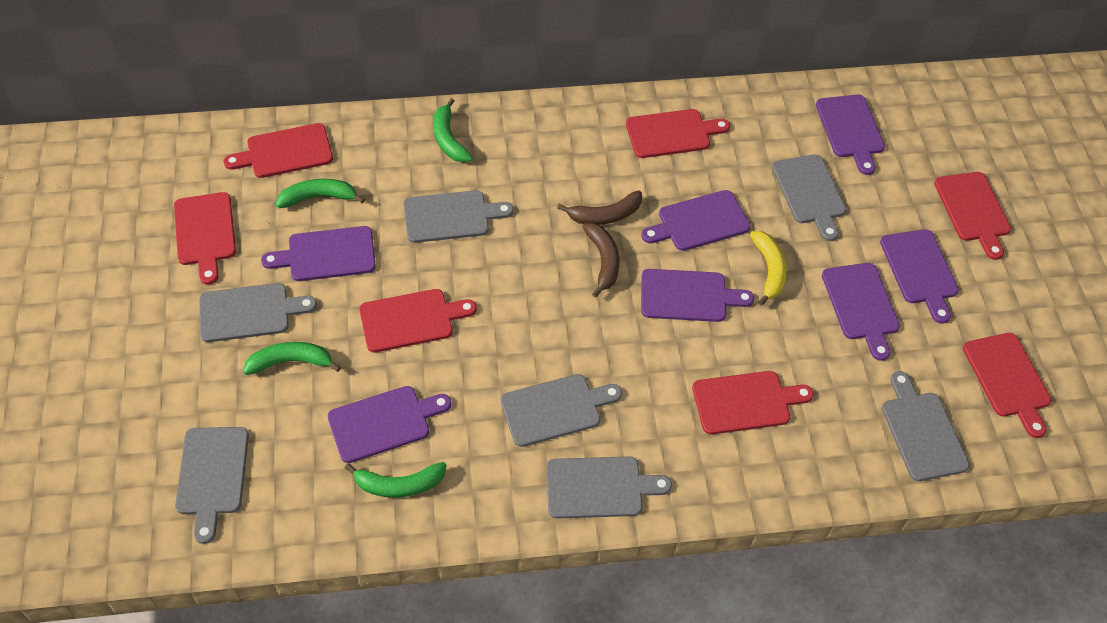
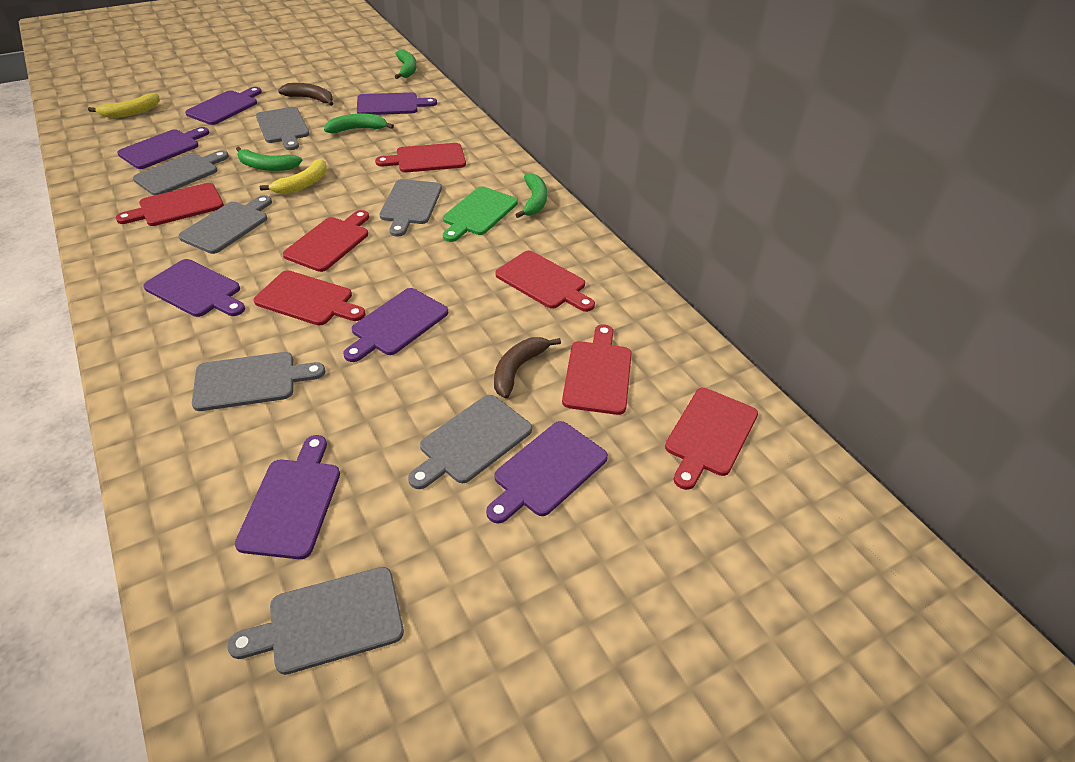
green cutting board: none = 0 -> [443,187,518,242] = 1
yellow banana: [750,231,787,306] = 1 -> [88,93,160,118] [260,159,327,194] = 2

